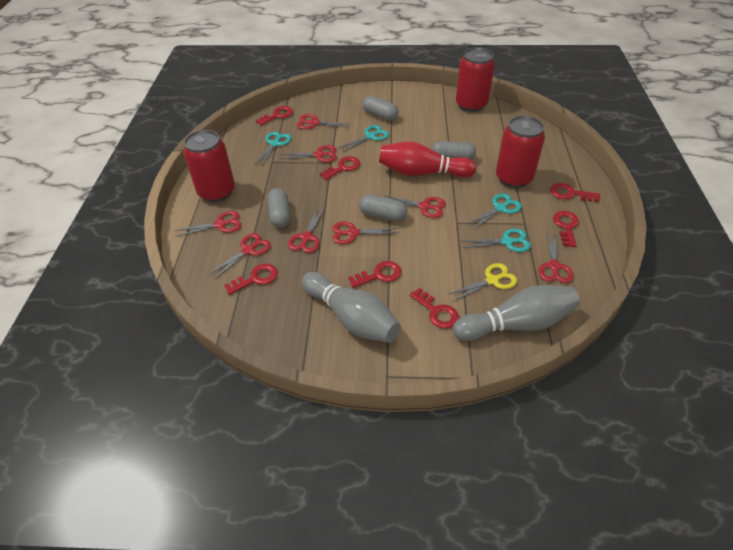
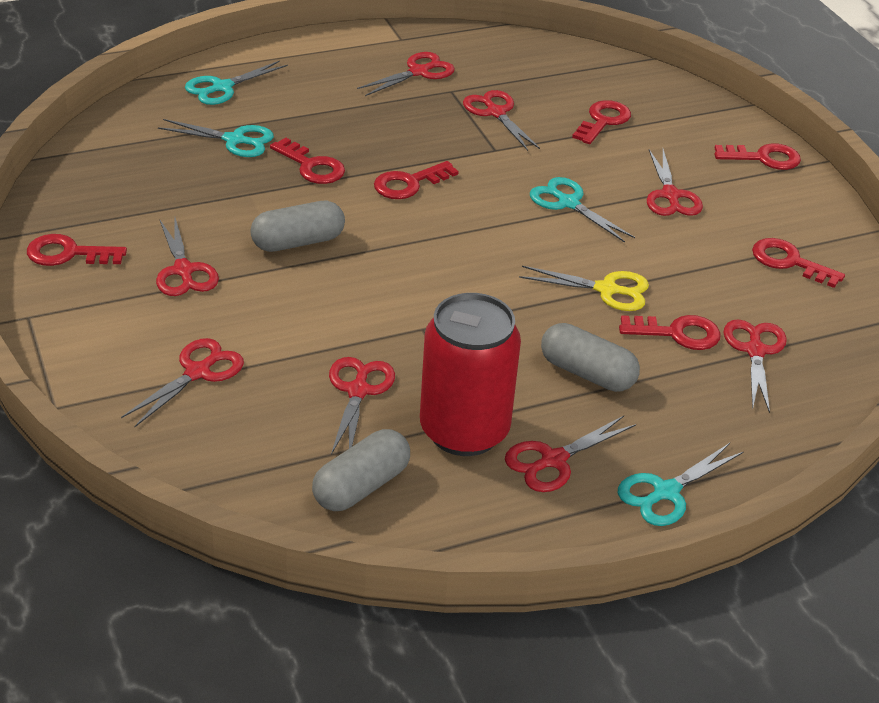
grey bowling pin: [302,272,401,343] [453,285,580,341] = 2 -> none = 0
grey capsule: [267,188,291,228] [359,194,407,221] [362,96,399,121] [431,141,476,160] = 4 -> [250,201,345,252] [312,429,410,511] [541,323,640,392] = 3
red bowling pin: [379,142,477,178] = 1 -> none = 0
red can: [183,130,235,202] [456,47,495,112] [496,116,545,188] = 3 -> [420,293,521,456] = 1

